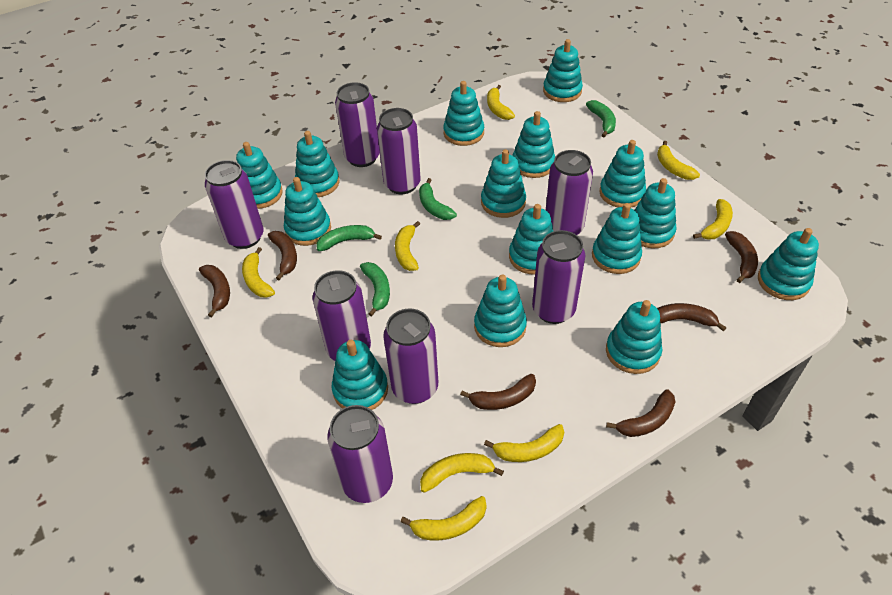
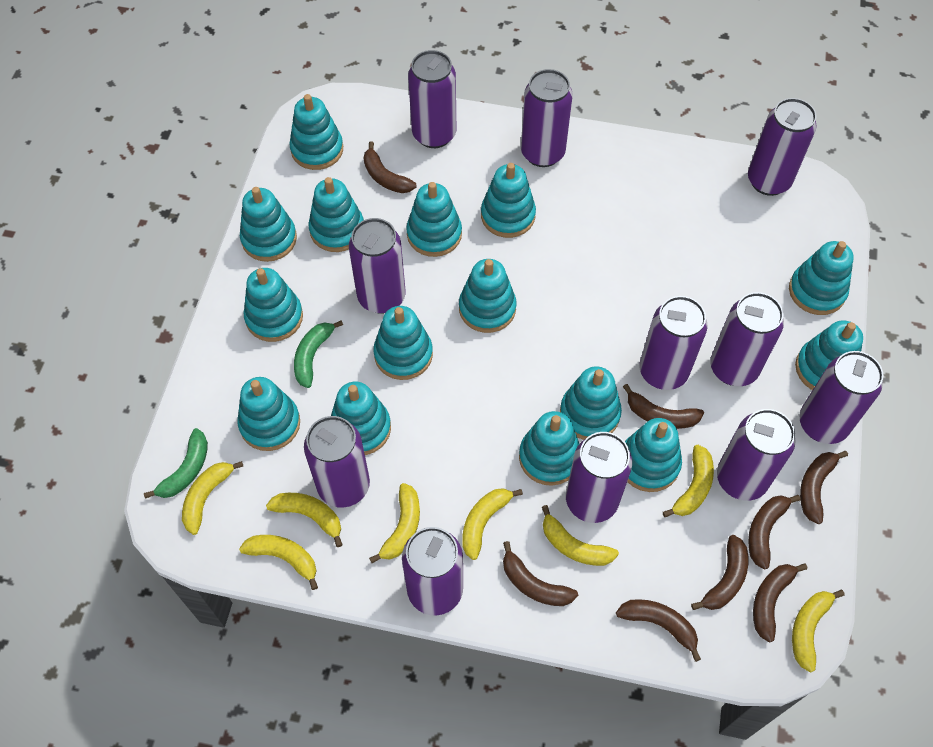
brown banana: [199,265,230,317] [268,231,297,280] [460,374,536,410] [606,389,675,437] [657,303,726,331] [725,231,758,283] = 6 -> [364,141,416,193] [503,541,578,606] [616,599,701,662] [623,384,704,429] [691,535,748,610] [748,495,801,570] [753,563,807,643] [800,451,848,524] = 8
green banana: [317,225,382,251] [360,262,390,317] [419,178,457,220] [586,100,616,137] = 4 -> [144,428,208,499] [294,321,343,388] = 2
purple can: [205,160,264,249] [312,270,371,361] [327,405,393,503] [335,82,380,167] [377,108,420,194] [383,309,438,404] [532,230,585,324] [546,150,593,235] = 8 -> [304,416,370,508] [349,218,406,314] [402,527,463,616] [408,50,456,148] [521,69,573,167] [566,432,632,523] [640,296,707,390] [710,292,784,386] [717,409,795,501] [748,98,817,196] [800,351,884,444] = 11

